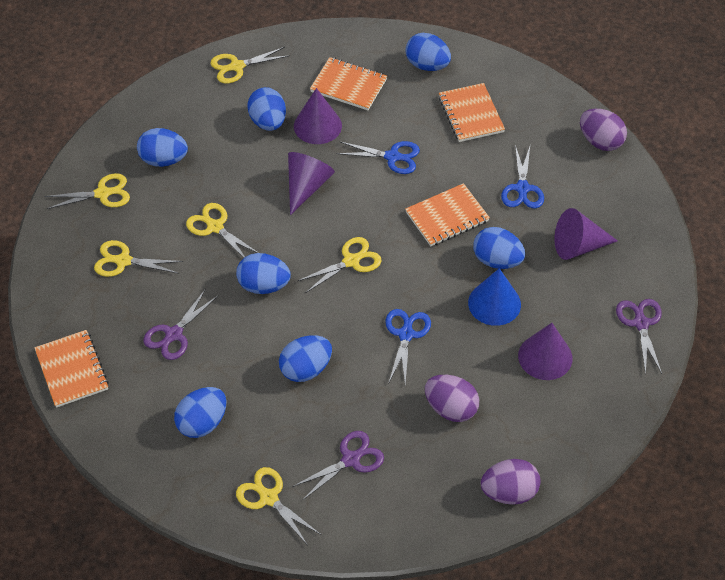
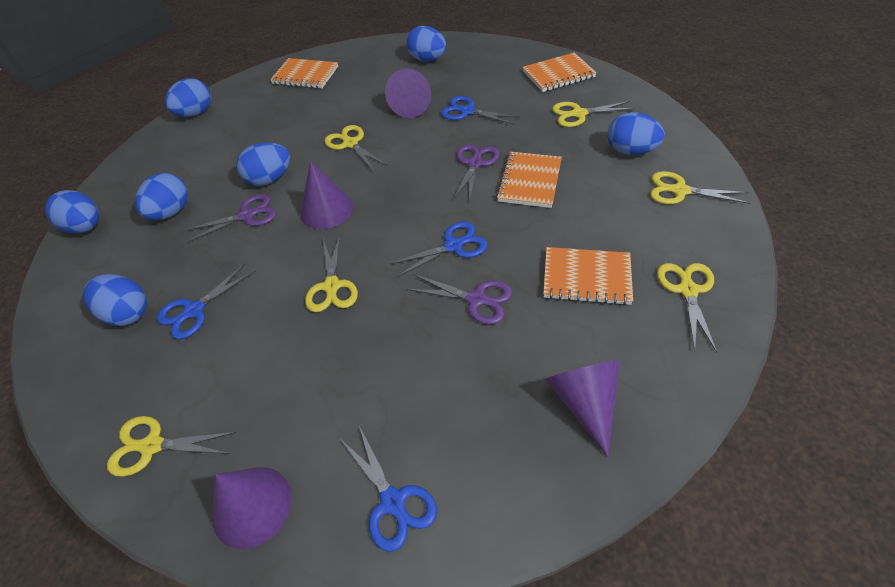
blue cone: [468,268,521,326] = 1 -> none = 0
blue scissors: [336,141,420,174] [385,309,431,384] [501,145,544,208] = 3 -> [157,264,255,339] [340,426,437,552] [389,221,488,277] [441,96,520,125] = 4
purple egg: [425,375,479,422] [481,459,541,505] [580,109,627,151] = 3 -> none = 0

